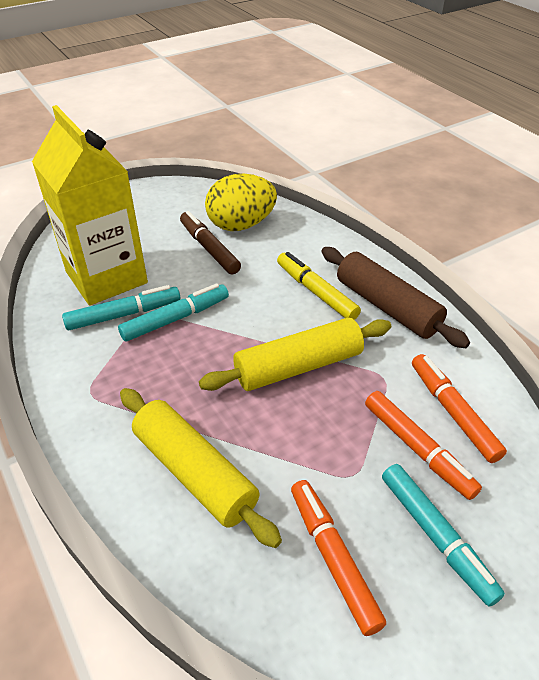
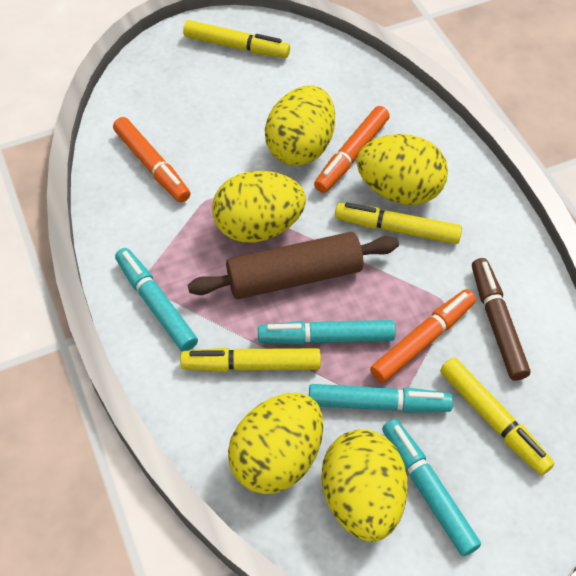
turquoise marker: [62,285,180,330] [118,283,229,341] [382,464,505,607] = 3 -> [115,248,198,352] [258,320,396,345] [309,384,453,413] [382,419,481,556] = 4
yellow carton: [32,105,148,306] = 1 -> none = 0
yellow egg: [205,174,277,231] = 1 -> [212,171,306,243] [228,393,323,494] [265,86,335,166] [321,429,408,542] [357,134,448,205] = 5
yellow marker: [277,252,361,320] = 1 -> [180,348,321,372] [183,20,290,58] [335,202,462,244] [440,358,555,475] = 4
yellow rolling pin: [120,388,282,548] [199,318,391,391] = 2 -> none = 0

